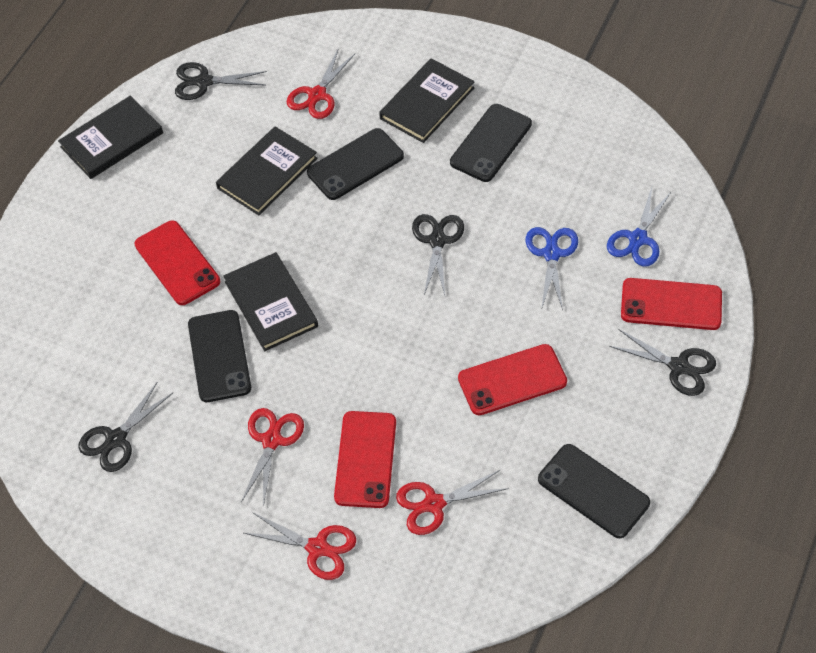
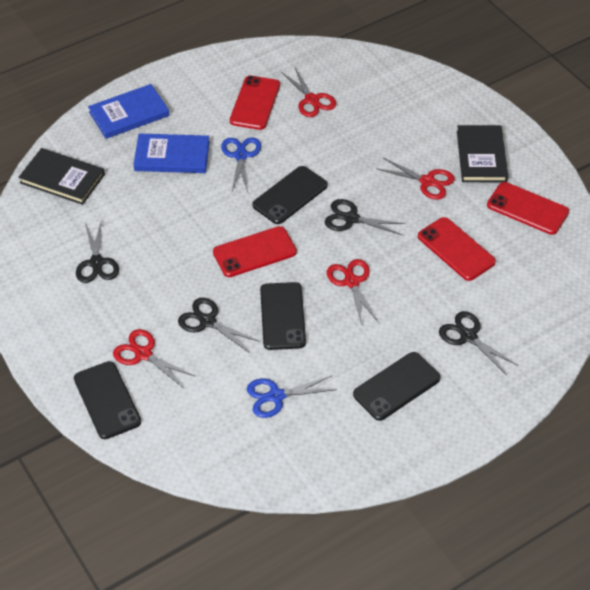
black book: [58,96,163,179] [216,126,318,215] [223,252,318,351] [379,58,475,143] = 4 -> [18,148,105,205] [457,125,508,182] = 2
blue book: none = 0 -> [88,84,170,139] [133,133,210,173] = 2

